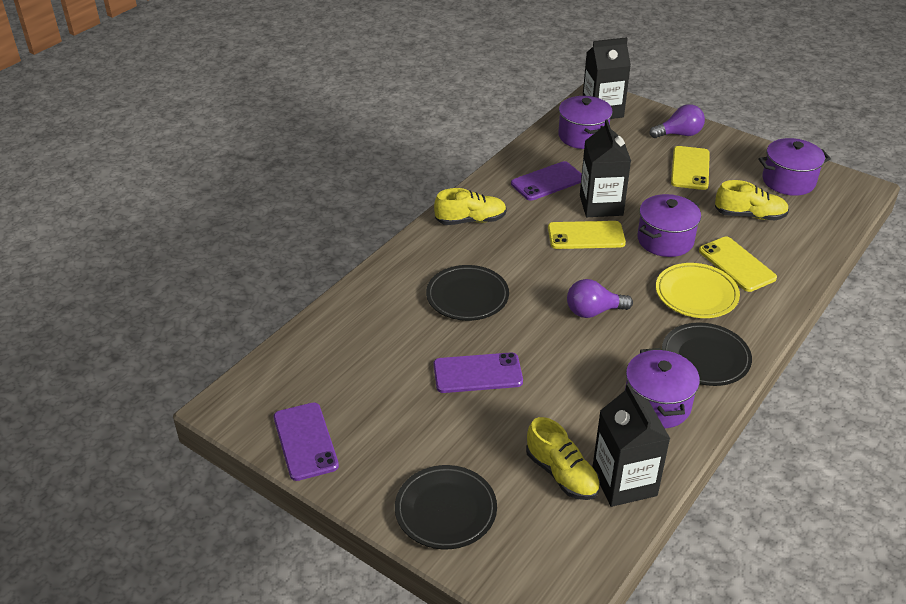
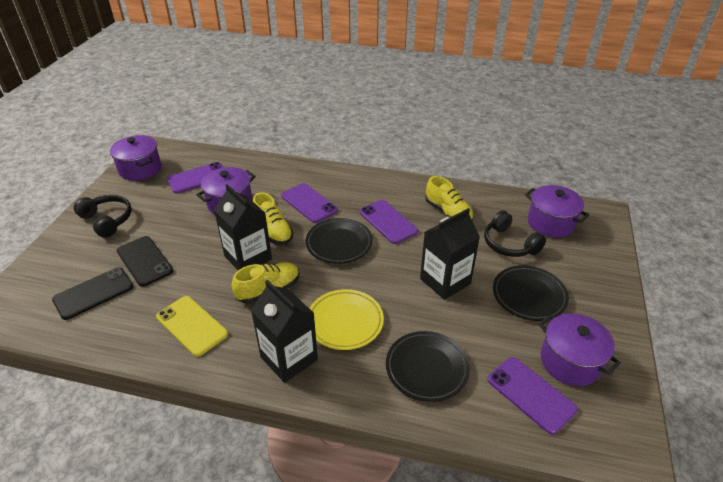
black headphones: none = 0 -> [74,195,132,238] [484,210,546,257] = 2
black phone: none = 0 -> [52,267,133,320] [117,236,173,287] = 2
purple light bulb: [567,279,633,318] [650,104,705,138] = 2 -> none = 0
purple phone: [274,402,339,481] [433,352,523,393] [511,161,582,201] = 3 -> [167,162,224,194] [281,183,338,223] [360,200,418,244] [487,357,578,435] = 4
yellow phone: [548,221,626,249] [671,146,710,190] [699,237,777,292] = 3 -> [156,296,228,357] = 1

